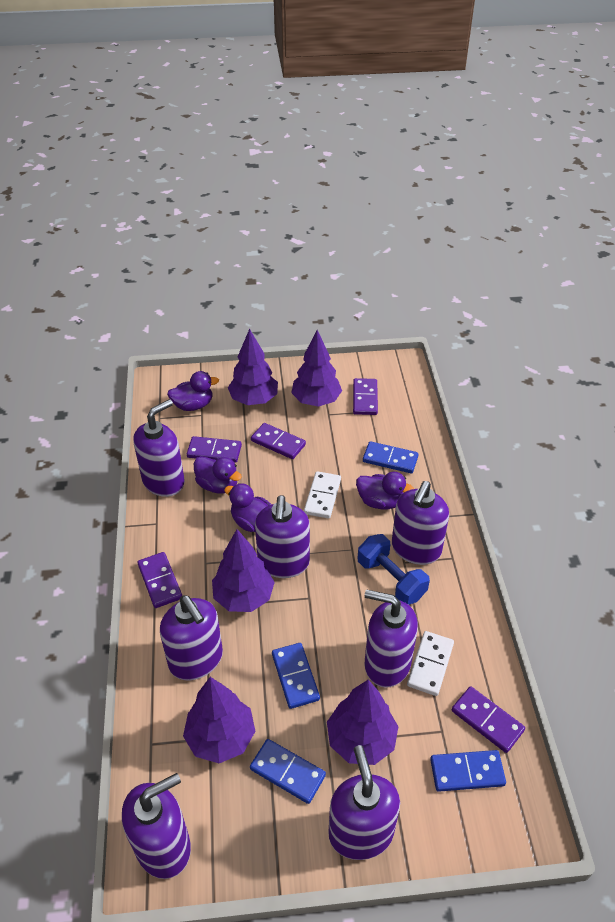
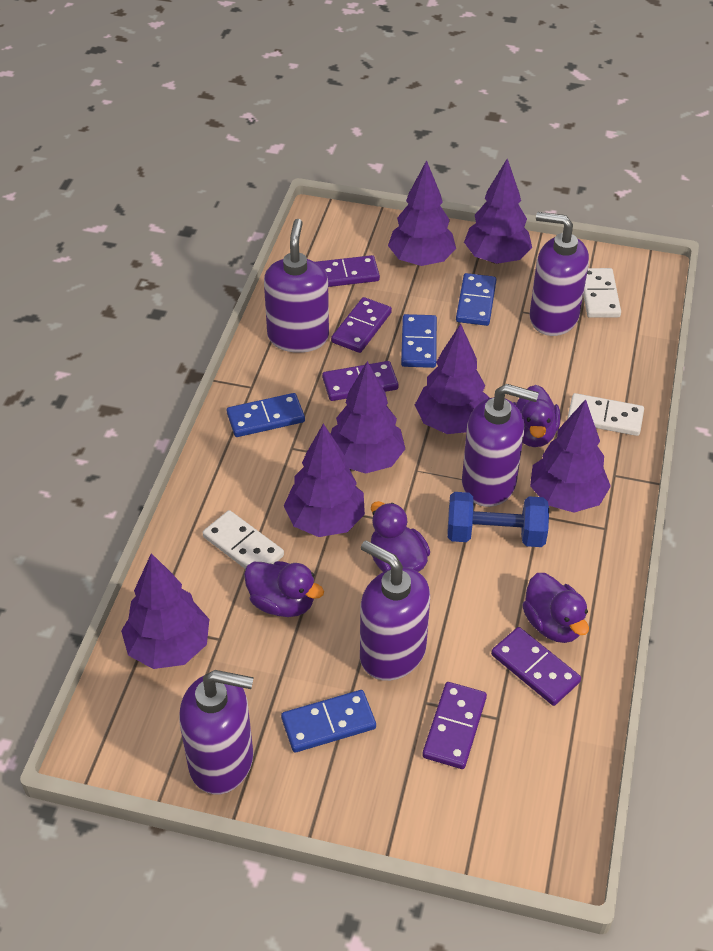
purple soap dispenser: [122,773,191,879] [134,399,185,497] [160,595,223,681] [255,495,310,578] [328,745,400,860] [365,590,418,688] [392,481,449,565] = 7 -> [179,670,254,795] [264,219,329,353] [360,540,430,681] [462,384,539,507] [530,212,589,336] = 5
purple tree: [183,677,255,763] [212,529,275,612] [228,328,278,405] [291,330,342,407] [327,680,399,765] = 5 -> [121,553,209,669] [284,423,365,537] [331,361,405,473] [388,160,456,266] [415,324,490,434] [464,159,532,264] [530,399,611,513] = 7
white domino: [304,471,341,519] [407,631,454,696] = 2 -> [203,510,284,569] [567,393,644,436] [583,268,621,318] = 3

